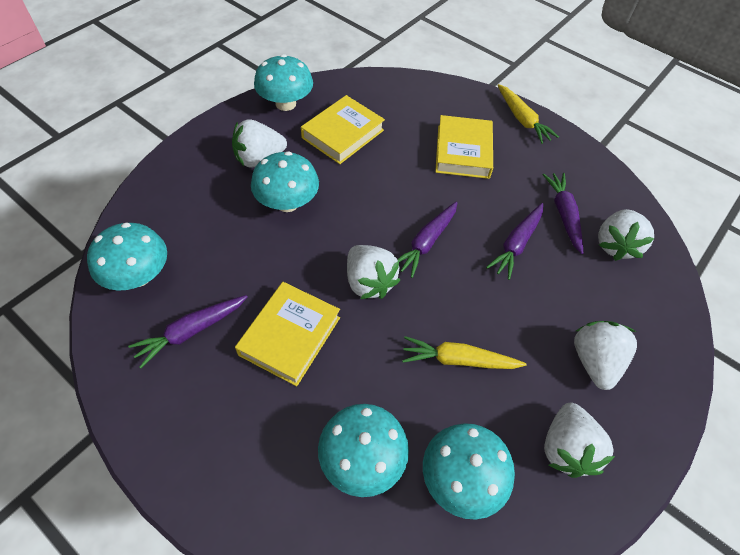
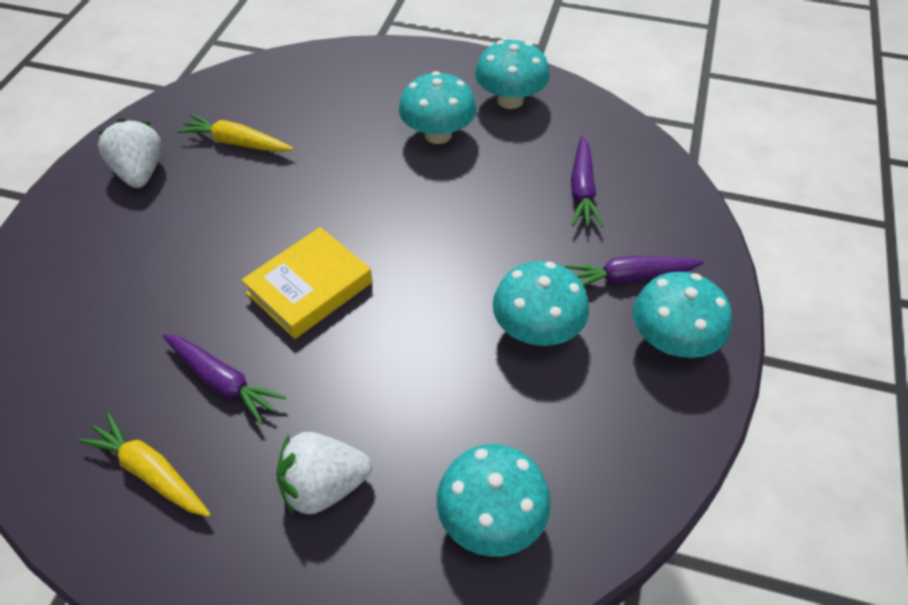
purple carrot: [128,295,248,368] [397,202,457,278] [486,203,543,280] [542,173,583,254] = 4 -> [163,334,286,424] [564,256,704,286] [571,136,603,227] = 3
white strawberry: [232,119,287,168] [347,245,401,299] [544,403,615,478] [574,321,637,390] [598,209,654,261] = 5 -> [98,119,162,188] [276,432,372,515] = 2
yellow book: [235,282,340,386] [301,95,385,164] [435,115,493,179] = 3 -> [242,227,372,339] = 1

